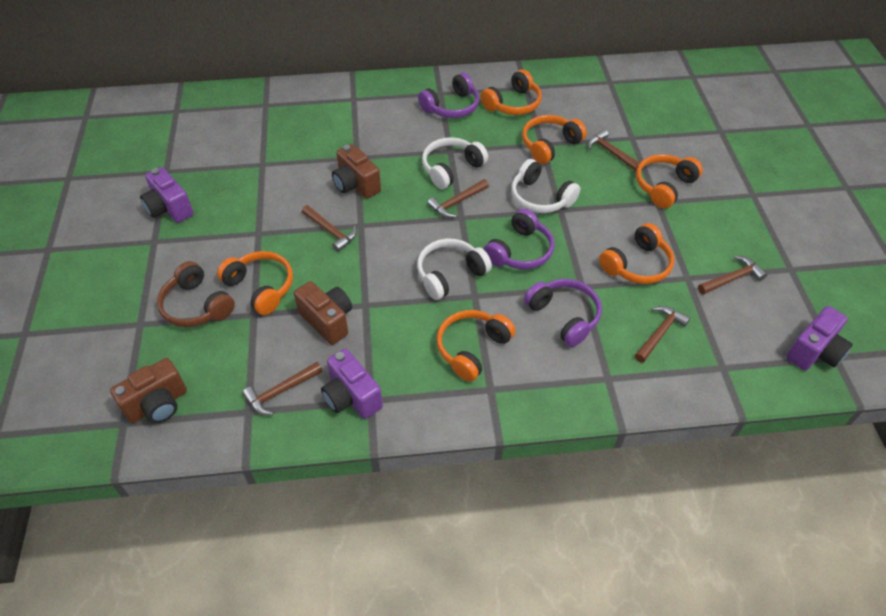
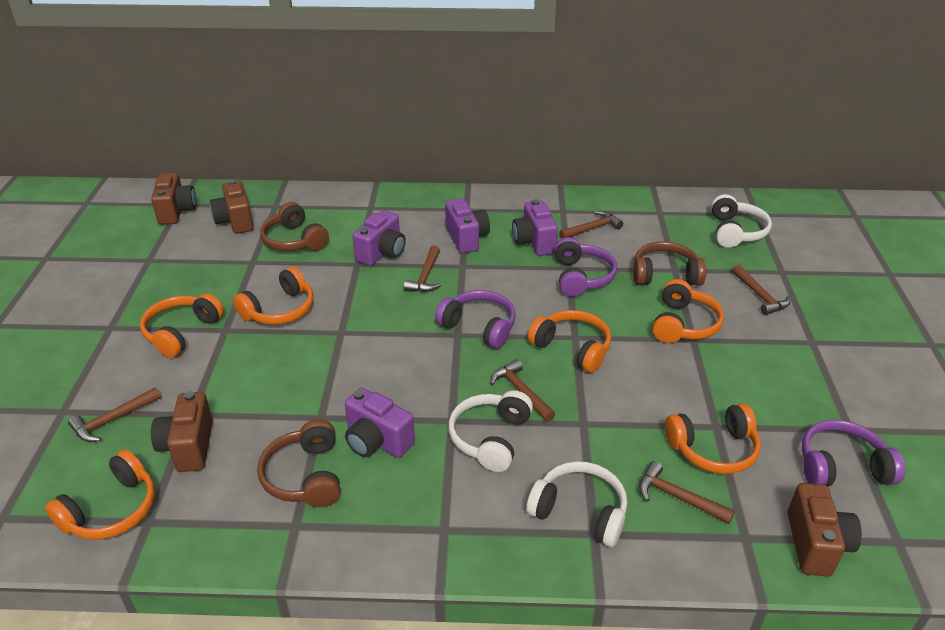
brown camera: [110,358,187,423] [294,281,352,345] [332,144,381,199] = 3 -> [151,173,196,225] [151,391,213,472] [210,180,254,234] [788,483,862,577] = 4
brown headphones: [157,261,235,327] = 1 -> [257,419,341,507] [260,202,329,251] [633,241,706,286] = 3
purple camera: [140,167,194,223] [321,349,383,419] [786,306,853,370] = 3 -> [345,388,415,458] [353,210,406,266] [445,198,490,254] [512,199,558,256] = 4

